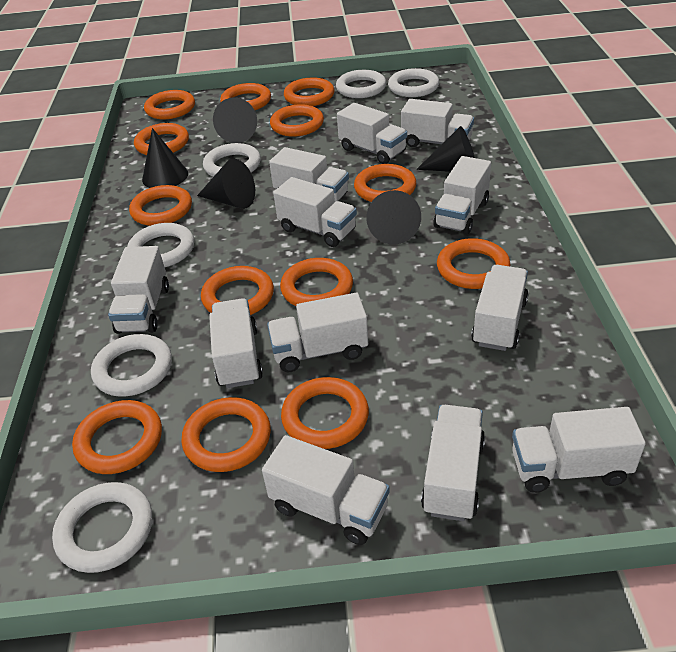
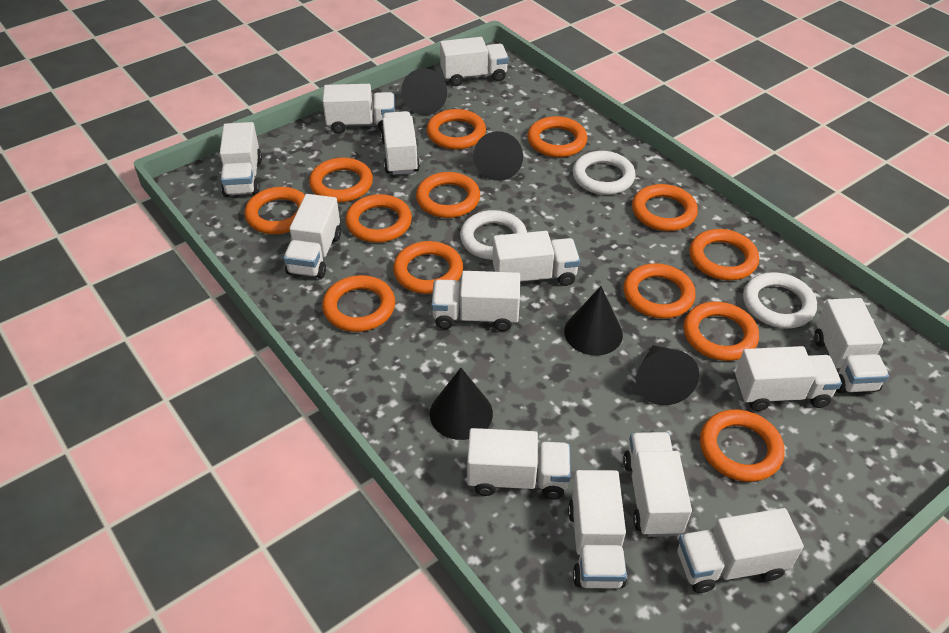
white ring: [52,482,152,573] [91,334,172,396] [127,223,194,267] [203,143,261,177] [336,70,386,98] [388,68,439,97] = 6 -> [460,210,527,260] [573,151,636,195] [743,272,817,328] = 3
white truck: [108,246,169,334] [209,298,263,388] [262,435,390,545] [267,293,368,372] [269,147,349,202] [273,177,357,247] [337,103,407,164] [401,99,474,147] [421,405,485,521] [433,156,491,234] [471,265,529,351] [512,407,646,493] = 12 -> [219,122,262,197] [283,194,341,279] [323,84,395,134] [381,111,420,175] [431,271,520,331] [440,37,509,86] [467,428,571,499] [492,231,580,286] [568,470,627,588] [623,432,692,537] [677,508,804,593] [735,346,842,411] [814,298,889,393] = 13

